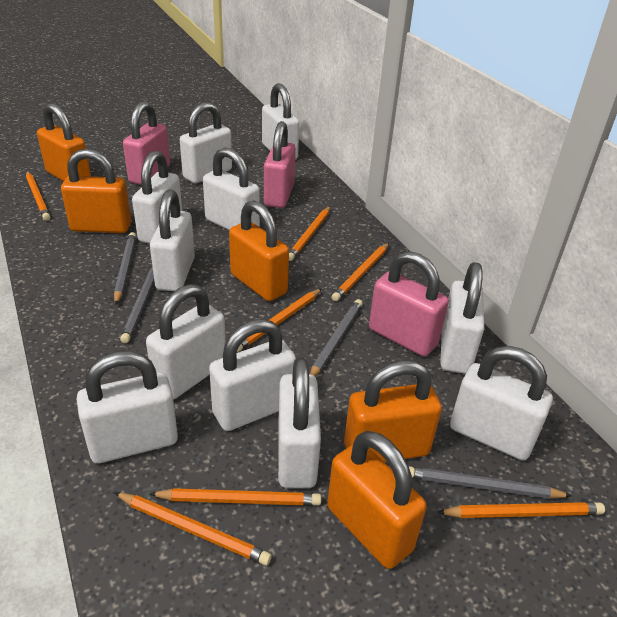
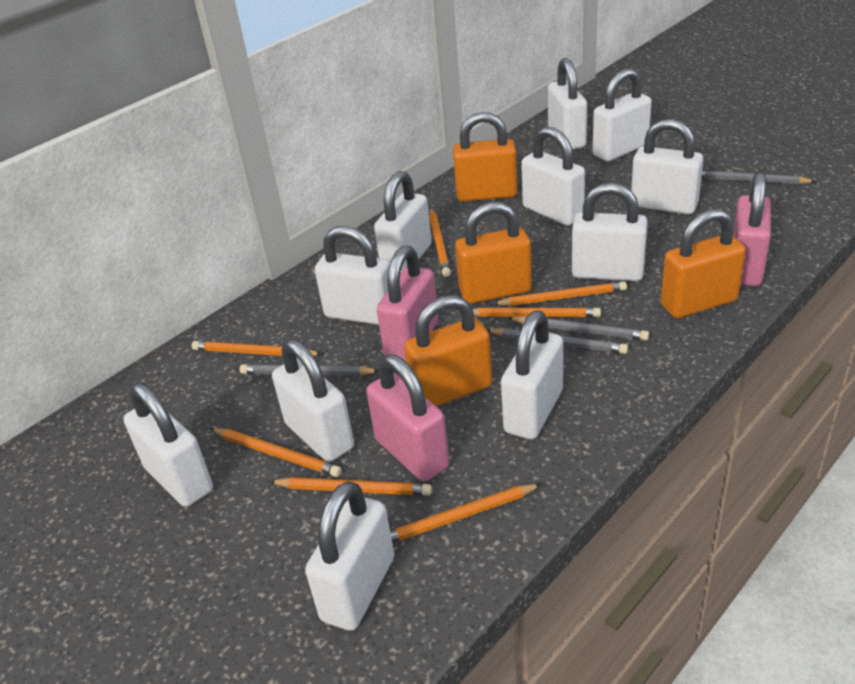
orange padlock: [37,103,91,182] [61,149,131,233] [229,200,289,301] [327,431,427,569] [344,360,442,462] = 5 -> [404,295,492,406] [453,112,518,202] [455,202,532,304] [661,209,746,318] = 4

